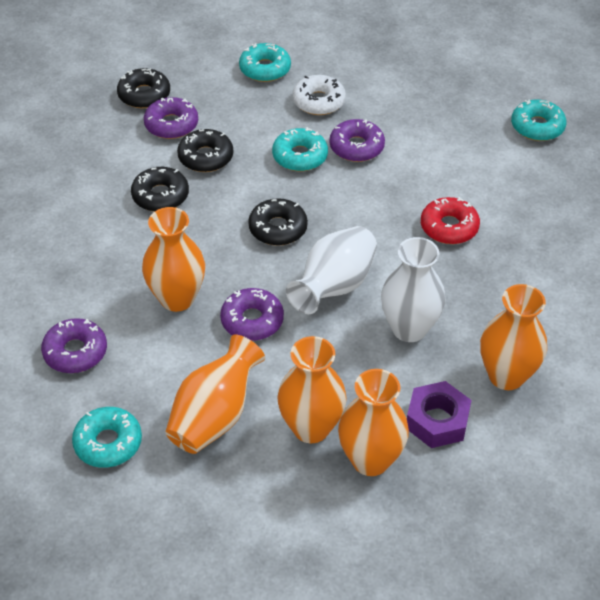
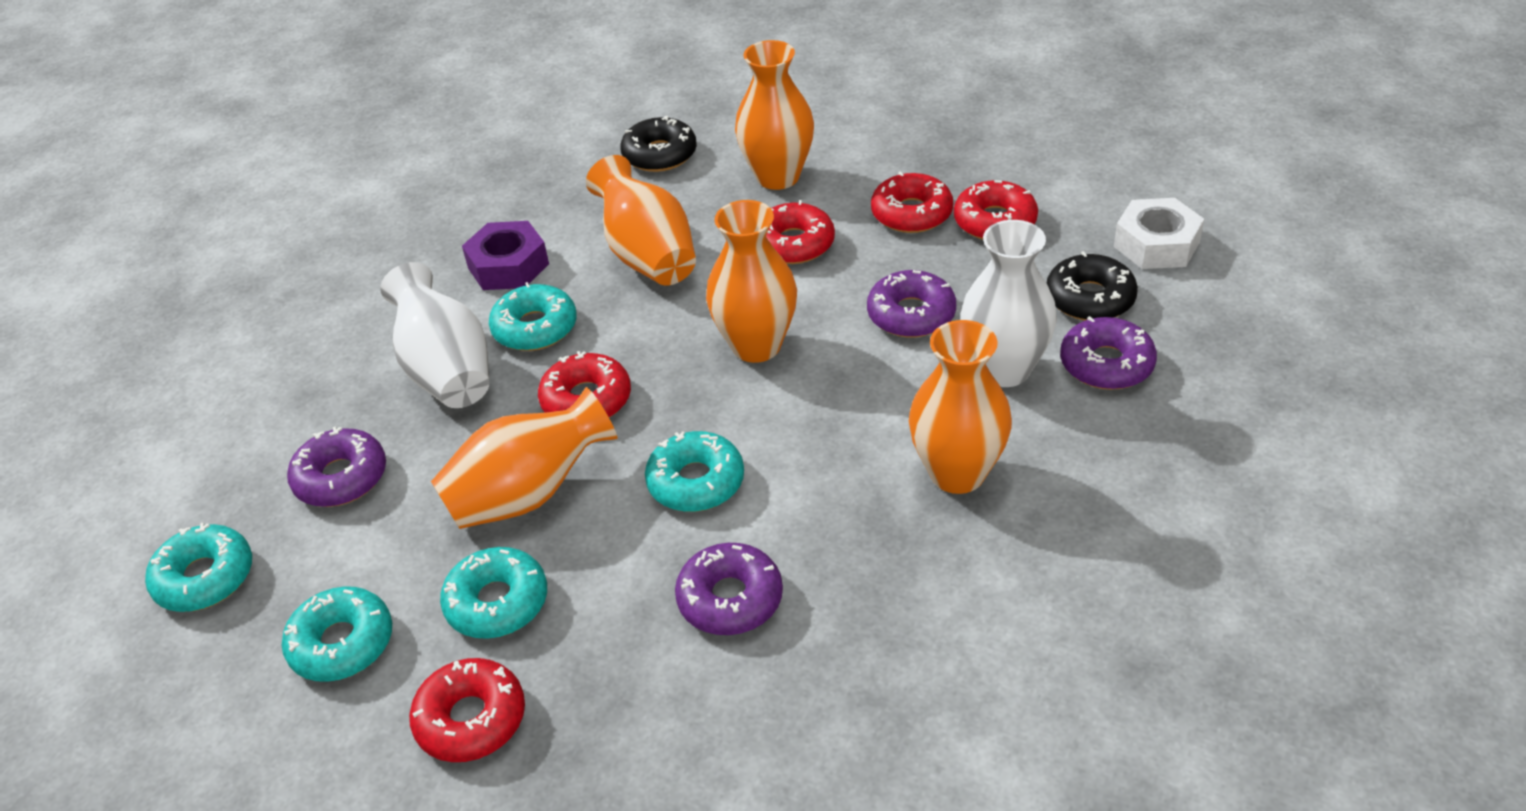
black donut: [117,68,170,108] [131,167,189,212] [177,129,233,172] [248,198,308,246] = 4 -> [620,116,697,172] [1047,251,1138,321] = 2
red donut: [421,197,480,244] = 1 -> [409,658,525,762] [538,351,631,418] [766,200,835,264] [871,172,953,233] [954,180,1038,240] = 5
turquoise donut: [72,407,142,468] [239,43,291,82] [272,127,328,171] [511,99,567,141] = 4 -> [145,522,252,612] [282,586,392,682] [440,547,547,639] [489,282,577,351] [645,431,744,512] = 5
white donut: [292,75,346,115] = 1 -> none = 0
white nut: none = 0 -> [1114,198,1204,269] = 1

